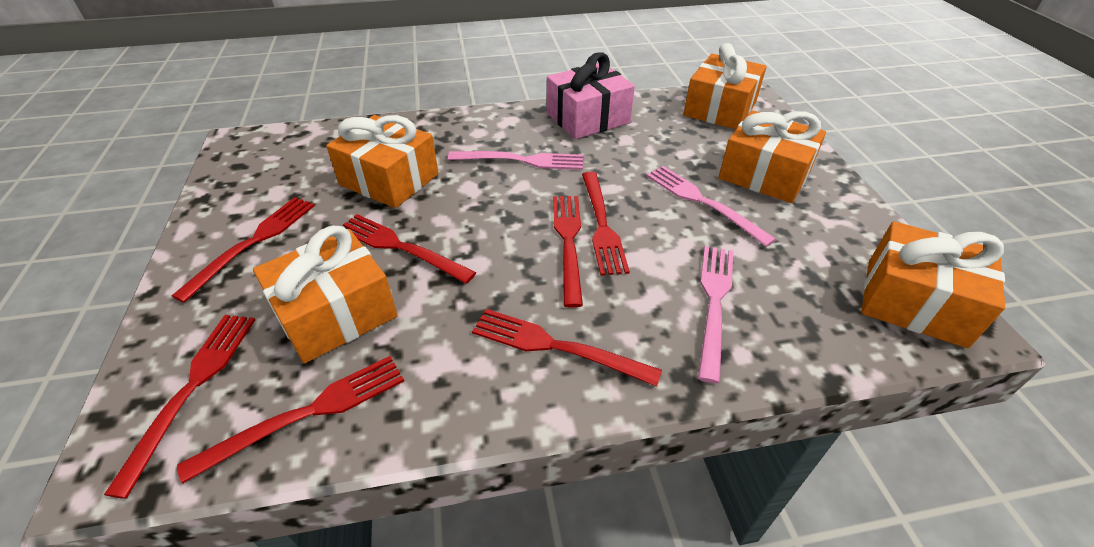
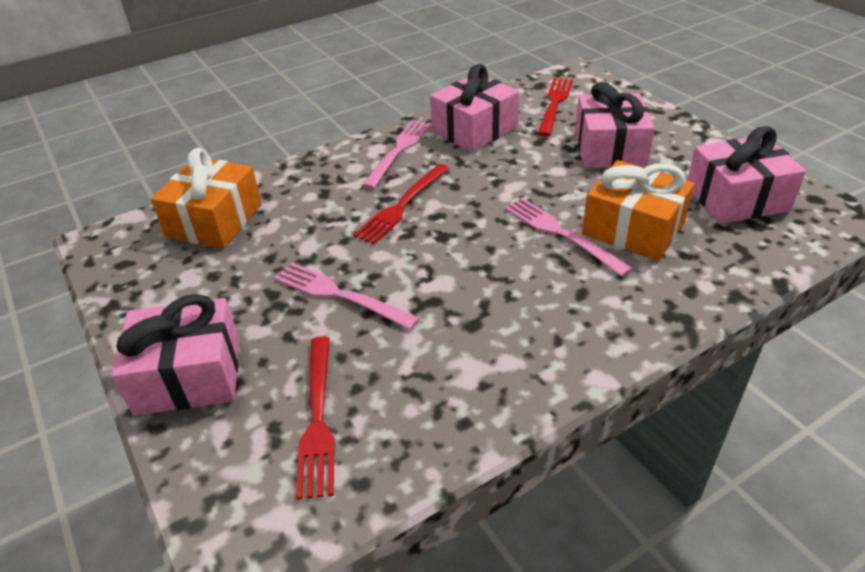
orange gift: [253,225,398,363] [326,115,439,208] [683,43,767,129] [718,110,826,203] [861,221,1005,348] = 5 -> [151,148,262,249] [582,160,695,261] = 2
pink gift: [547,52,635,139] = 1 -> [111,294,239,416] [430,64,519,152] [575,82,655,168] [687,126,806,224] = 4
red fork: [104,315,255,499] [172,197,315,303] [177,356,404,484] [343,214,476,284] [472,309,662,387] [553,196,583,308] [582,172,630,276] = 7 -> [296,337,335,500] [353,164,450,244] [537,78,573,136] = 3

